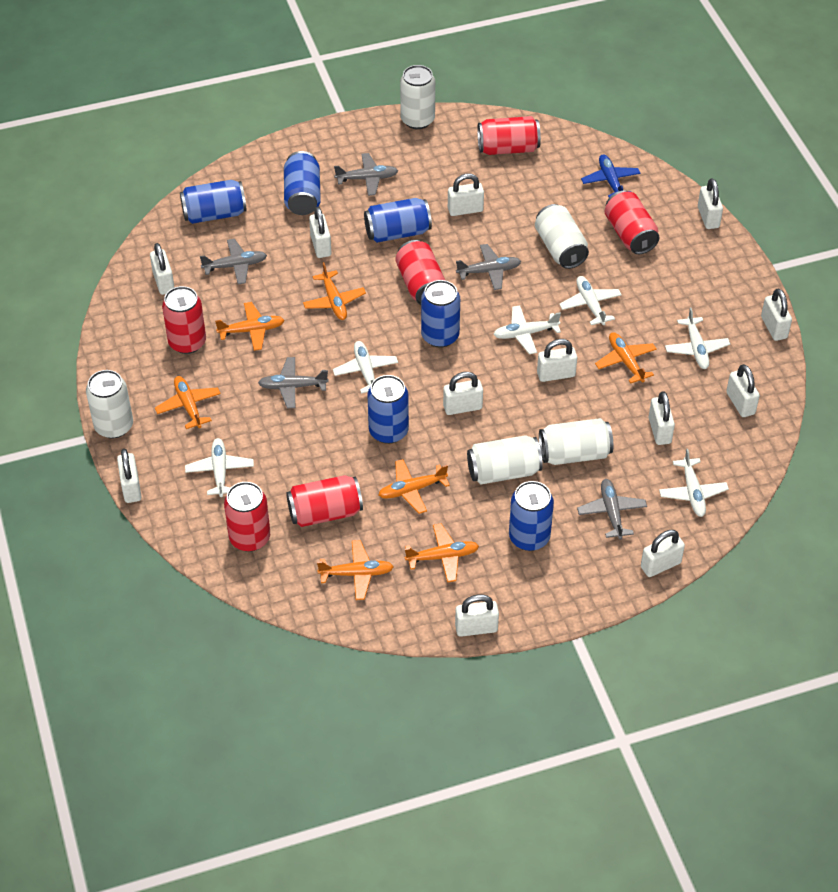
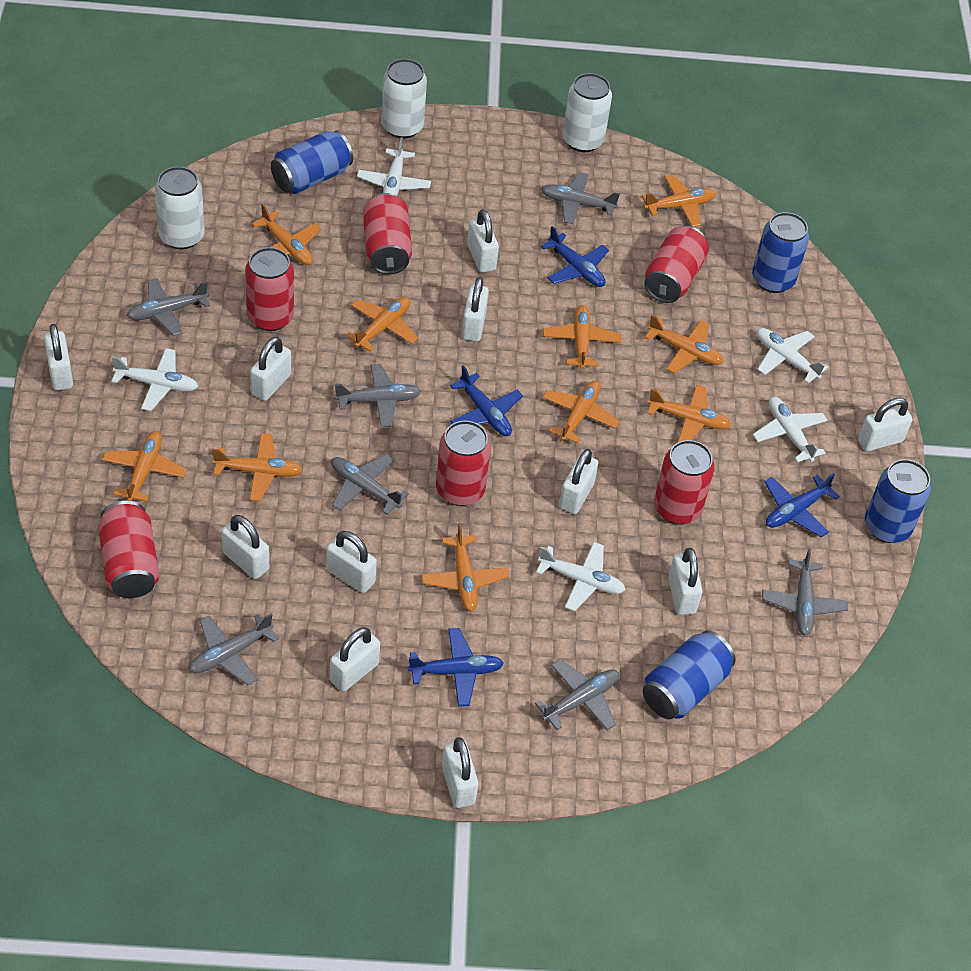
blue can: [180,180,246,224] [284,151,321,215] [364,198,432,243] [367,375,409,444] [421,280,460,348] [509,481,554,551] = 6 -> [271,131,353,194] [643,630,736,719] [752,212,809,293] [865,459,931,543] = 4
blue plane: [581,154,641,198] = 1 -> [408,628,504,707] [450,365,523,436] [541,226,609,287] [765,473,840,537] = 4
grey plane: [200,239,267,284] [258,357,329,408] [334,153,398,196] [456,244,521,290] [577,479,647,540] = 5 -> [127,278,210,336] [189,614,279,685] [331,454,409,515] [334,364,421,427] [535,660,619,731] [541,172,620,224] [762,548,848,636] = 7
orange plane: [155,376,221,429] [215,302,284,351] [303,262,366,320] [317,540,394,600] [378,459,450,514] [405,523,479,583] [595,332,657,384] = 7 -> [102,431,187,502] [212,433,303,501] [252,204,322,265] [346,297,418,352] [421,523,509,611] [542,381,620,444] [543,305,621,369] [642,175,716,227] [645,315,723,373] [647,384,731,443] = 10
white can: [86,370,133,438] [400,65,435,129] [467,435,543,484] [535,204,589,269] [539,418,613,465] = 5 -> [155,166,204,249] [381,59,427,139] [563,73,612,152] = 3
white padlock: [117,449,141,503] [150,243,175,295] [309,207,331,258] [443,372,483,415] [448,173,484,216] [455,594,499,637] [537,339,577,382] [641,530,685,577] [649,391,675,445] [698,178,723,229] [726,364,760,417] [761,288,792,341] = 12 -> [44,324,73,390] [221,515,269,579] [250,337,291,401] [326,531,377,593] [330,627,380,692] [442,737,478,808] [462,277,489,342] [467,209,499,273] [559,449,598,514] [668,548,703,615] [858,398,912,451] = 11
white plane: [185,438,254,497] [333,341,398,393] [493,305,561,354] [559,276,622,325] [659,449,729,517] [665,308,730,369] = 6 -> [111,348,198,411] [357,137,431,196] [536,542,626,611] [753,397,828,462] [757,328,828,383] = 5

